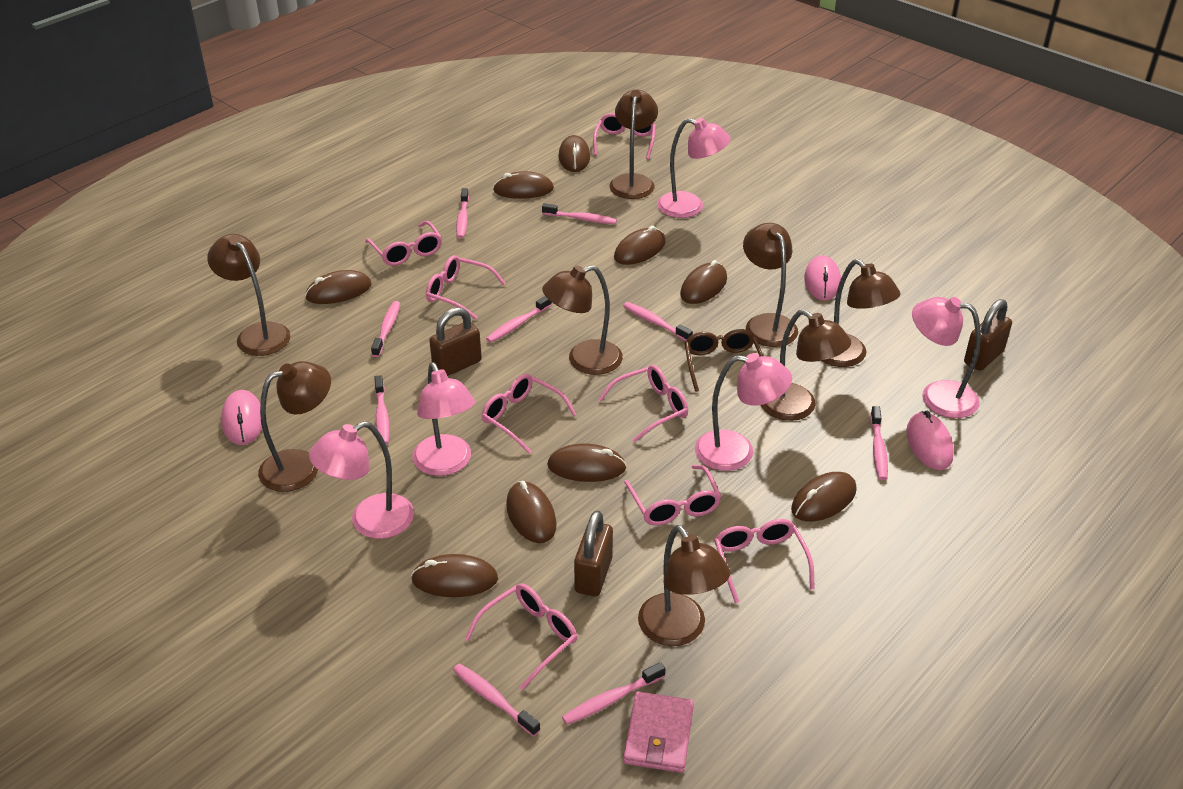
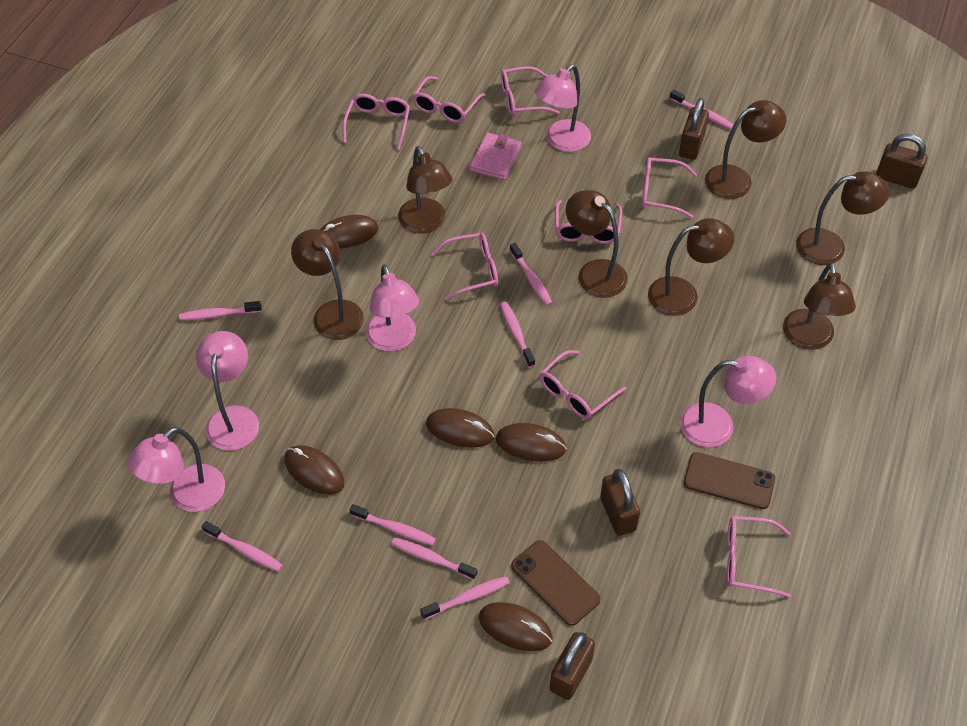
brown glasses: [684,329,763,392] = 1 -> none = 0
brown lamp: [207,234,291,356] [258,361,331,492] [542,265,623,375] [609,90,658,199] [638,525,730,646] [743,223,798,347] [761,309,851,421] [822,259,900,367] = 8 -> [291,229,364,340] [398,146,453,234] [566,190,628,298] [648,218,734,316] [705,100,786,199] [783,263,856,350] [796,171,890,265] = 7
brown mouse: [305,270,371,304] [411,554,498,597] [493,171,554,199] [506,481,556,543] [547,444,626,482] [559,135,590,172] [614,226,666,265] [680,260,727,304] [791,472,857,522] = 9 -> [284,445,345,495] [320,215,379,249] [426,408,495,448] [479,602,553,651] [496,423,567,461] = 5
brown padlock: [429,307,482,376] [574,510,613,596] [964,299,1012,371] = 3 -> [550,632,595,700] [600,469,640,536] [679,98,709,160] [876,133,927,189] = 4
brown phone: none = 0 -> [511,540,601,626] [684,452,775,509] = 2
pink mouse: [221,390,262,445] [804,255,841,301] [906,411,954,470] = 3 -> none = 0
pink toothbrush: [371,301,400,357] [374,375,390,445] [453,663,540,737] [456,188,469,239] [486,296,552,343] [542,203,617,224] [562,662,665,725] [623,302,693,341] [870,406,888,480] = 9 -> [179,301,261,320] [201,521,283,572] [350,504,436,546] [391,537,477,580] [420,576,510,620] [500,302,535,367] [510,243,553,306] [669,89,734,129] = 8

